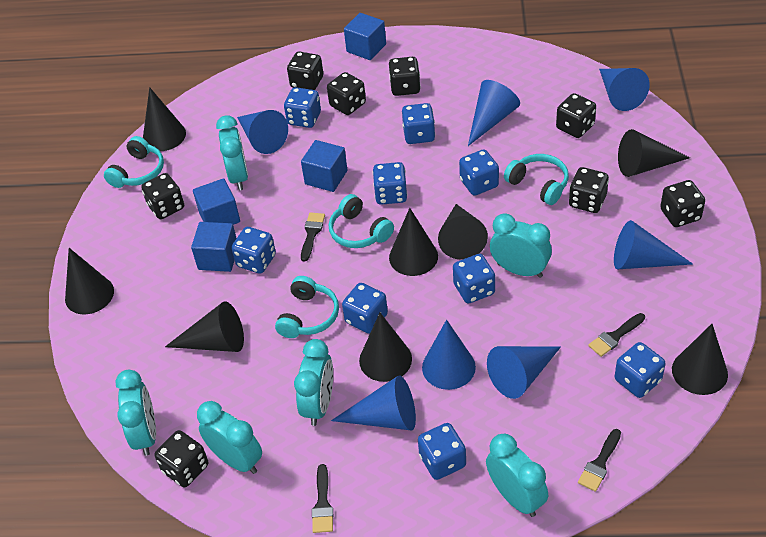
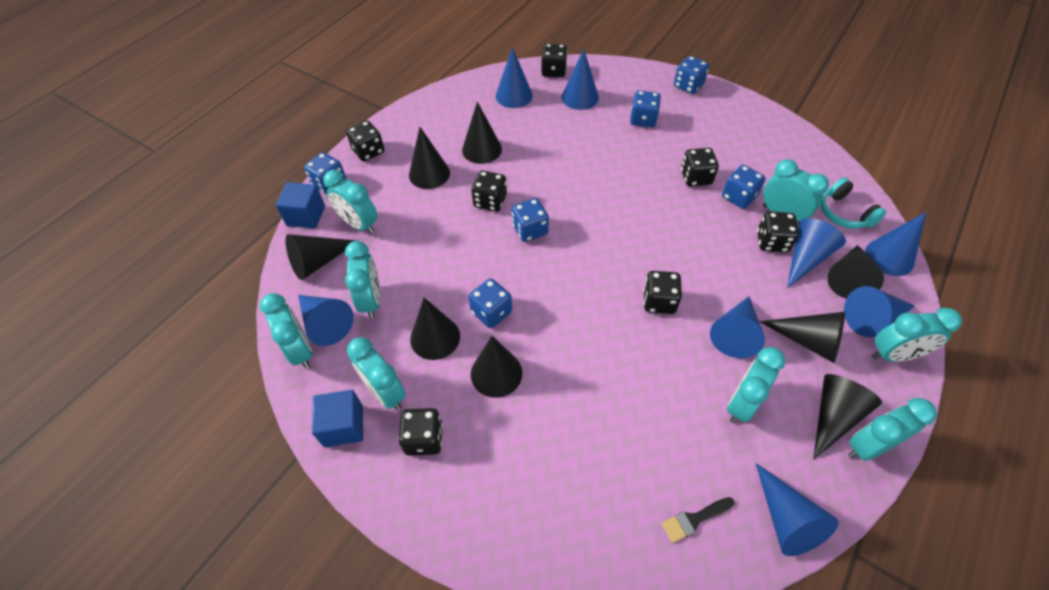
black brush: [301,212,325,262] [312,464,333,533] [578,429,621,492] [588,313,645,357] = 4 -> [662,497,734,543] = 1
black dice: [141,173,184,219] [155,430,208,487] [287,51,323,90] [327,72,366,115] [389,57,421,96] [556,93,596,138] [569,167,609,213] [660,180,705,227] = 8 -> [346,121,384,161] [398,408,443,456] [471,170,507,212] [541,44,568,77] [644,271,682,314] [681,148,719,187] [757,211,799,253] = 7
blue cone: [237,110,288,154] [331,375,416,431] [422,320,476,390] [468,80,520,146] [487,346,561,399] [599,68,650,111] [614,220,693,269] = 7 -> [298,295,354,346] [496,47,533,108] [562,49,599,110] [710,296,765,358] [756,463,839,556] [787,218,846,288] [844,286,915,337] [865,212,926,276] = 8
blue cube: [191,222,237,272] [193,178,240,225] [301,140,347,192] [344,13,386,60] = 4 -> [276,182,325,229] [312,390,363,447] = 2
blue dice: [231,227,276,274] [284,87,321,128] [342,283,388,334] [373,162,408,205] [402,103,435,144] [418,423,466,480] [453,254,495,303] [459,149,499,196] [614,342,666,398] = 9 -> [304,152,346,194] [468,278,512,328] [512,198,549,242] [630,91,661,127] [674,56,709,94] [722,165,765,209] = 6
turquoise clock: [116,370,156,456] [197,401,262,474] [216,115,248,190] [294,339,333,426] [486,434,548,517] [490,213,552,278] = 6 -> [260,293,313,368] [323,170,377,234] [345,241,381,319] [347,337,406,410] [727,347,785,423] [763,159,829,224] [848,398,937,461] [872,308,962,362] = 8
turquoise headphones: [104,136,164,188] [275,276,339,338] [329,194,394,248] [504,154,569,205] = 4 -> [821,178,886,229] = 1

